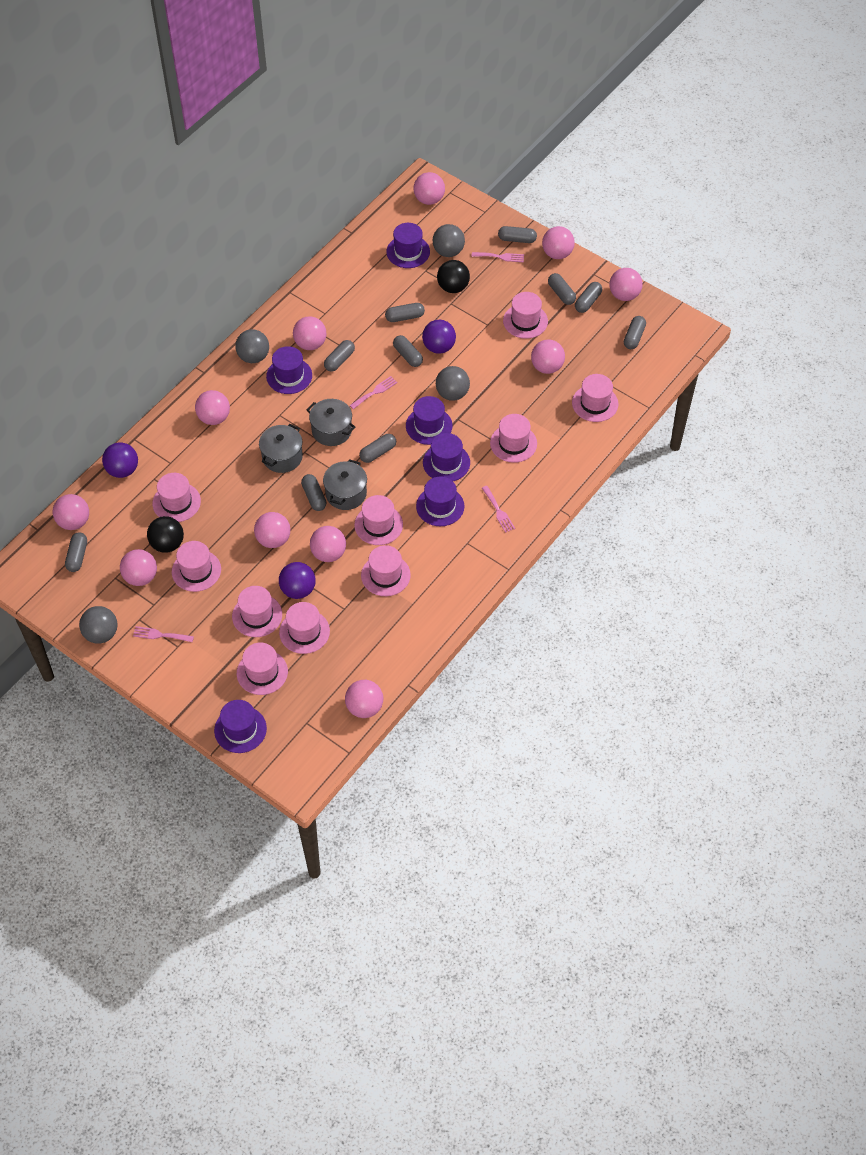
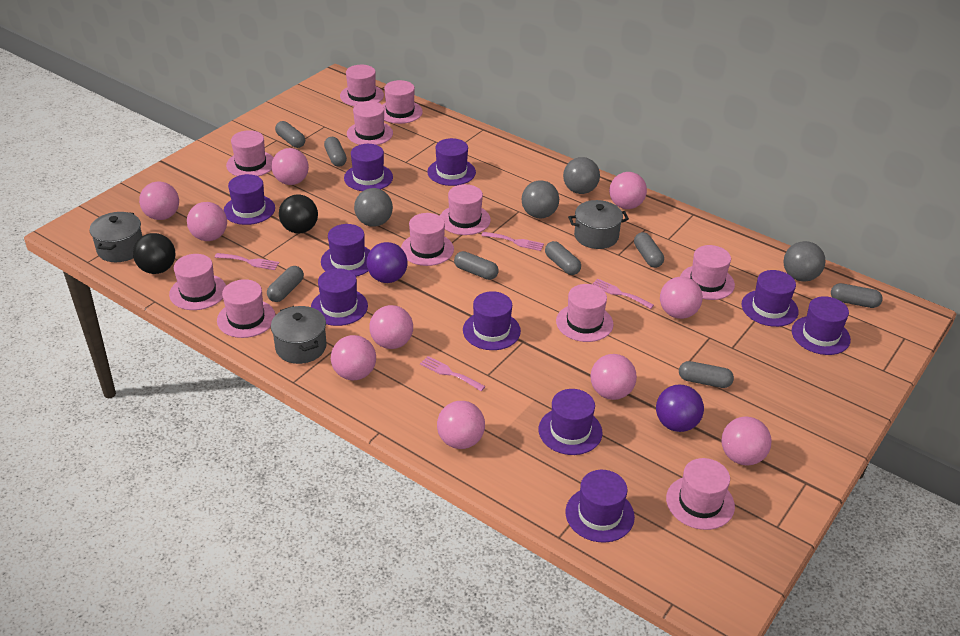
grey capsule: [65,532,87,572] [301,474,327,511] [324,340,355,372] [359,434,396,463] [385,303,425,322] [393,335,423,367] [498,226,537,243] [548,273,576,305] [575,282,602,313] [624,316,646,349] = 10 -> [267,266,304,302] [275,121,305,148] [324,137,347,167] [454,251,499,280] [545,241,581,275] [634,232,664,268] [679,361,734,388] [831,283,883,308] = 8
pink ball: [53,494,89,530] [120,549,157,586] [195,390,230,425] [254,512,290,548] [293,316,327,350] [310,526,346,562] [345,680,383,718] [413,172,445,205] [531,340,565,374] [542,226,575,259] [610,268,643,301] = 11 -> [139,182,179,220] [187,202,227,241] [272,148,309,185] [331,335,376,380] [369,305,413,349] [437,401,485,449] [590,354,637,400] [609,172,647,209] [660,277,703,319] [722,417,772,465] = 10
pink hat: [152,473,201,522] [172,541,221,592] [232,586,282,637] [237,642,288,695] [279,602,330,654] [354,495,403,545] [361,545,411,596] [490,414,537,463] [503,292,548,339] [572,374,618,422] = 10 -> [169,254,226,310] [217,279,275,338] [226,130,274,176] [340,65,384,106] [347,101,393,145] [382,80,423,124] [401,213,454,266] [440,184,491,235] [556,284,614,342] [666,458,735,530] [680,245,735,300] = 11
purple ball: [102,442,138,478] [279,562,316,599] [422,320,456,354] = 3 -> [366,242,407,283] [656,384,704,432] = 2
purple hat: [214,700,267,753] [266,346,312,394] [386,223,430,268] [406,396,452,445] [416,476,464,526] [423,433,470,481] = 6 -> [223,174,275,225] [311,268,368,326] [321,224,370,277] [344,144,393,191] [427,138,476,186] [463,291,521,350] [539,389,603,455] [565,470,635,543] [742,270,799,327] [792,296,851,355] = 10

